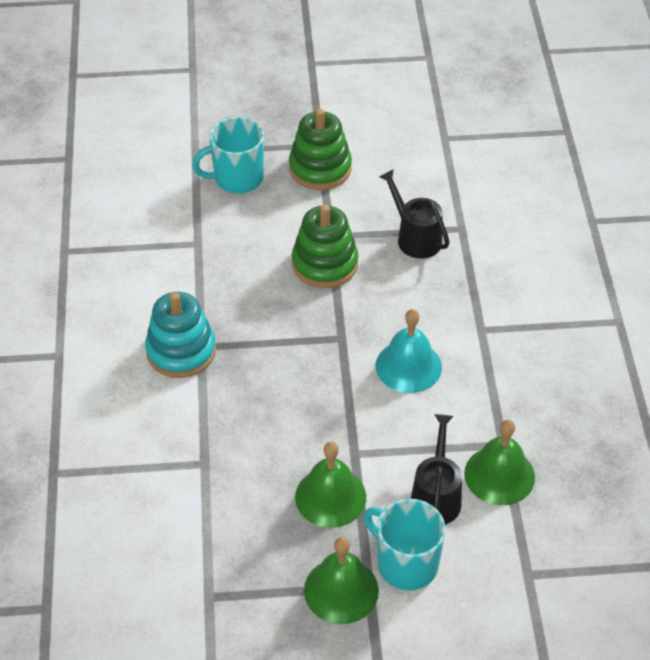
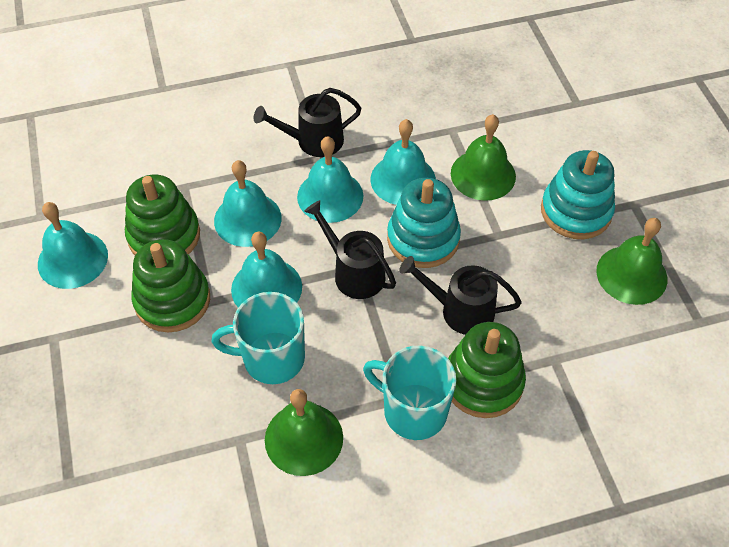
black watering can: [379,169,450,259] [411,414,462,525] = 2 -> [254,88,361,157] [304,200,396,299] [399,256,522,335] = 3
green stacking toy: [289,109,352,190] [292,205,358,288] = 2 -> [125,175,200,255] [131,239,210,332] [448,322,526,418] = 3
turquoise bell: [376,309,442,393] = 1 -> [38,202,108,289] [214,160,282,247] [231,232,302,308] [297,136,363,223] [370,119,436,205] = 5
turquoise stacking toy: [145,292,216,378] = 1 -> [387,178,461,268] [541,150,615,239] = 2

